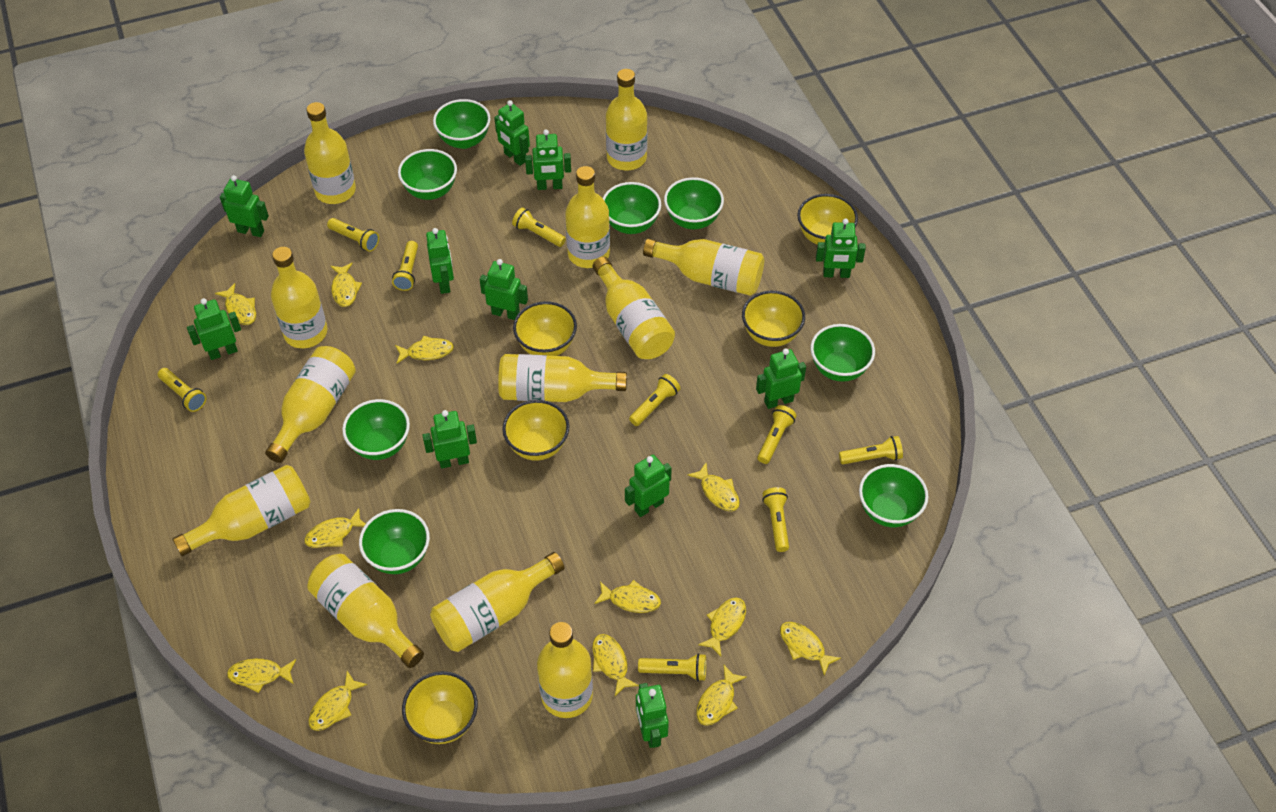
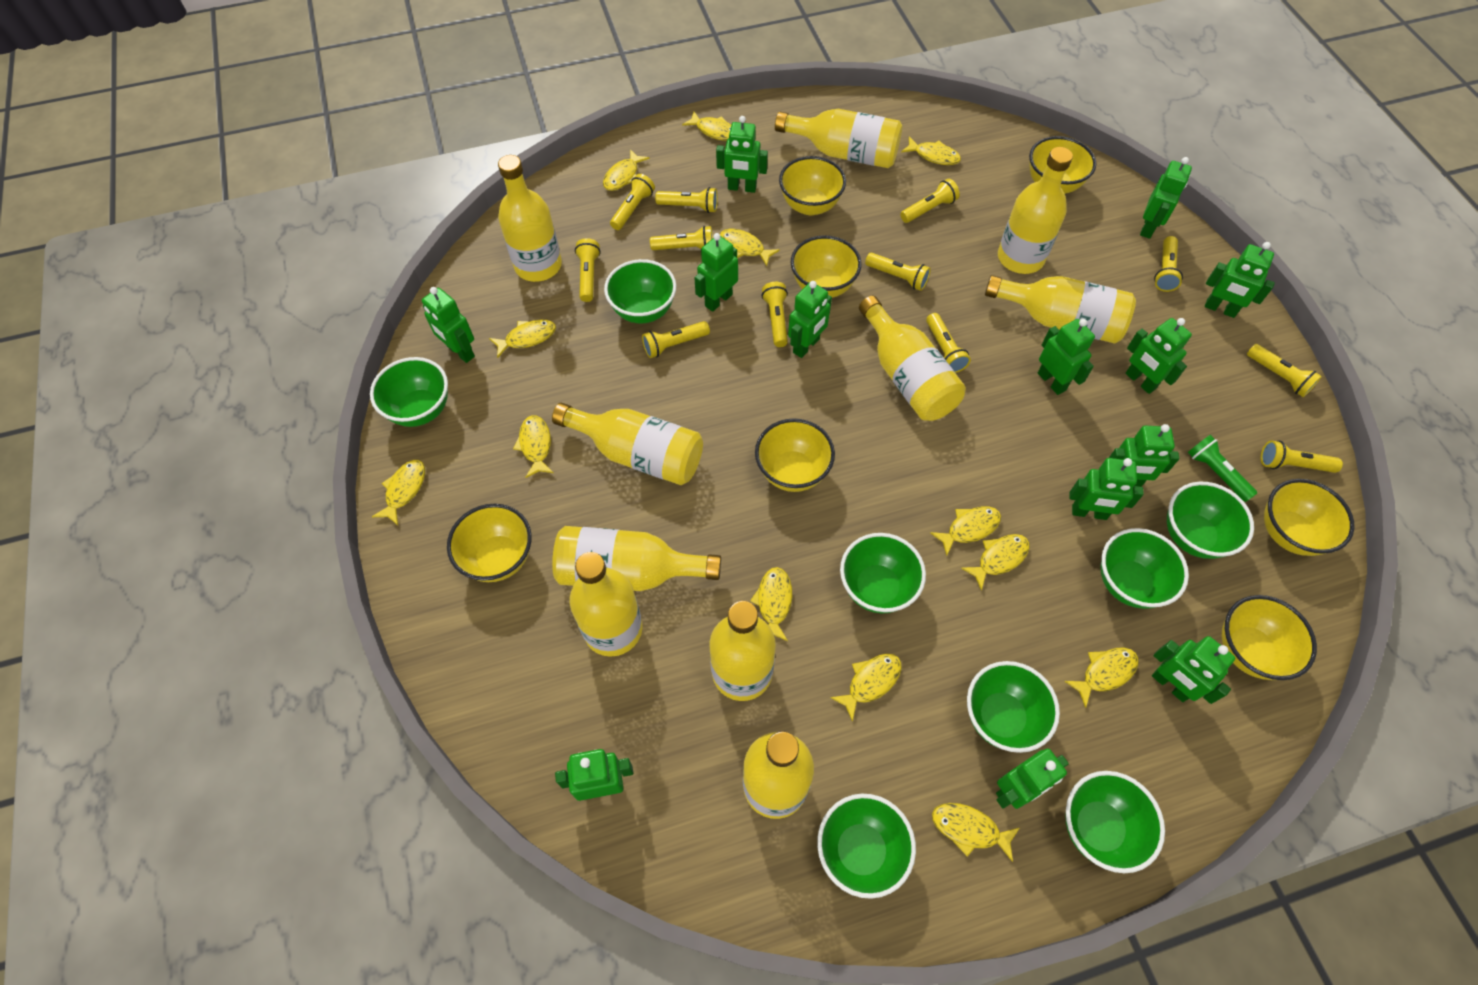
green flashlight: none = 0 -> [1188,435,1257,502] = 1
green robot: [187,298,241,360] [220,175,269,237] [422,410,477,469] [426,228,454,294] [480,259,528,320] [494,100,530,166] [525,129,571,190] [625,455,672,517] [636,683,669,748] [756,348,806,409] [816,218,866,278] = 11 -> [422,287,475,363] [555,749,633,801] [694,233,738,312] [716,116,768,193] [788,281,832,358] [996,748,1069,809] [1038,319,1095,395] [1069,458,1144,520] [1109,424,1180,487] [1125,318,1192,394] [1140,157,1192,239] [1152,636,1235,704] [1205,242,1275,318] = 13
yellow bottle: [173,465,311,556] [265,346,356,463] [271,247,327,348] [304,102,356,204] [307,554,424,668] [430,552,565,652] [498,354,627,402] [537,622,593,718] [565,166,610,268] [593,257,675,359] [606,69,647,170] [643,238,764,296] = 12 -> [498,155,562,282] [552,403,703,485] [552,526,721,591] [570,552,642,657] [709,601,776,701] [743,731,814,819] [775,109,902,168] [859,296,966,421] [985,275,1136,343] [998,147,1073,274] = 10
yellow bowl: [402,671,478,744] [502,400,570,461] [513,301,577,356] [742,291,805,347] [797,194,858,245] = 5 -> [447,504,532,582] [755,418,835,492] [779,156,846,215] [791,235,862,298] [1029,136,1096,194] [1222,595,1317,680] [1264,479,1355,556] = 7
yellow fish: [215,283,256,325] [227,659,296,693] [304,508,365,548] [308,671,367,731] [331,263,362,307] [395,336,454,363] [592,634,639,696] [594,580,661,613] [688,463,740,511] [696,665,747,726] [698,597,746,656] [780,622,841,675] = 12 -> [372,460,425,525] [489,320,556,358] [513,415,554,478] [603,149,649,191] [682,112,731,141] [720,229,780,266] [750,567,792,641] [830,653,902,722] [901,137,961,165] [930,506,1001,556] [932,803,1020,862] [961,534,1030,591] [1064,647,1139,708] = 13
yellow flashlight: [158,368,206,412] [327,218,379,252] [392,241,418,291] [512,207,566,247] [629,374,680,426] [638,653,706,681] [757,405,797,464] [762,487,789,552] [839,436,903,464] = 9 -> [575,238,601,302] [610,174,655,230] [642,321,710,358] [650,226,713,250] [655,187,718,213] [761,282,788,347] [865,253,931,291] [900,179,960,223] [926,313,971,373] [1154,236,1183,292] [1247,344,1322,397] [1261,441,1343,473] = 12

